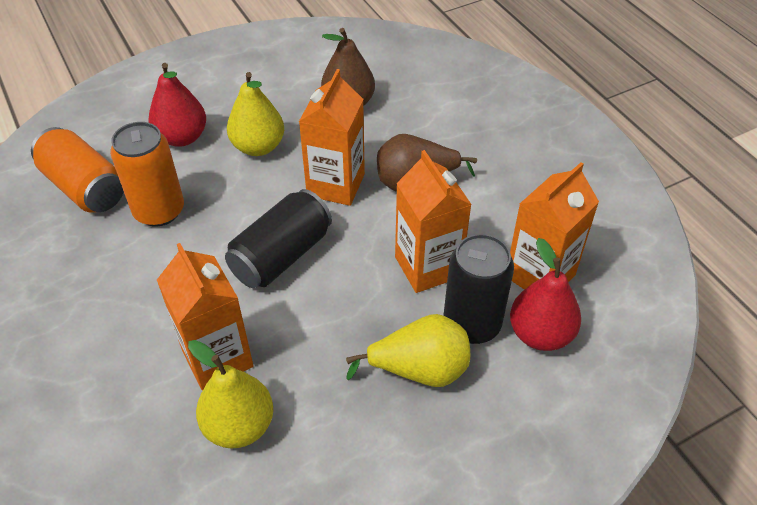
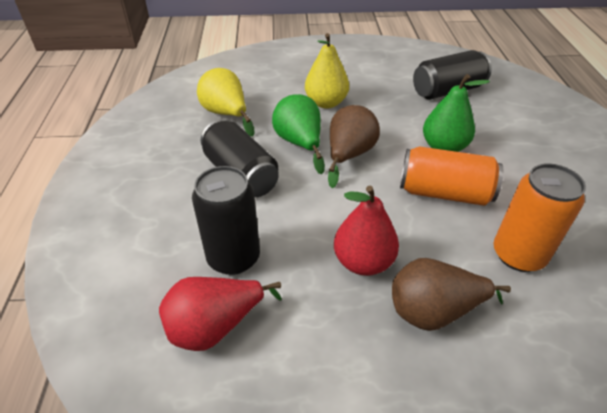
black can: [225,189,332,288] [443,234,514,344] = 2 -> [192,166,260,275] [201,119,279,197] [413,50,492,100] = 3
green pear: none = 0 -> [272,94,325,174] [423,74,490,152] = 2
orange carton: [157,243,254,391] [299,69,365,206] [395,150,472,293] [510,162,599,290] = 4 -> none = 0
yellow pear: [188,340,274,449] [227,72,284,156] [346,314,470,387] = 3 -> [197,68,255,137] [305,33,349,109] = 2

